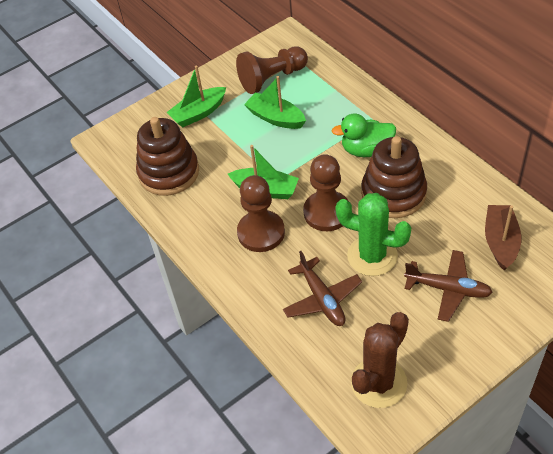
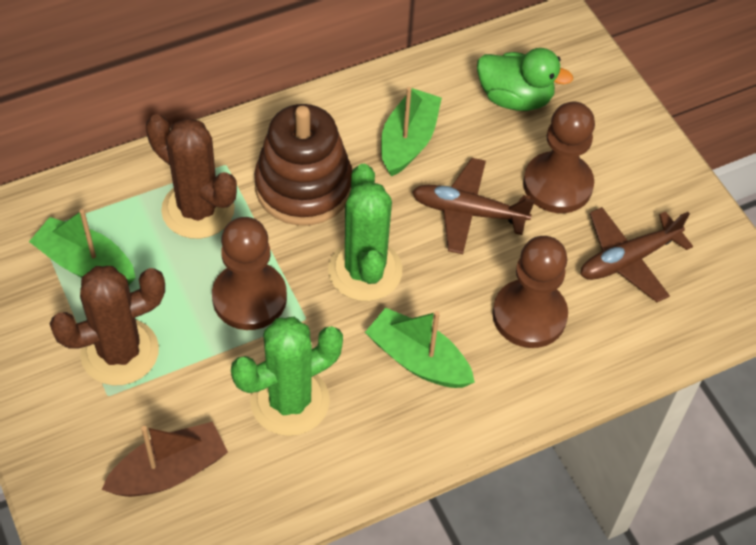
brown cactus: [351,312,409,408] = 1 -> [50,266,165,385] [146,114,237,239] = 2
brown stacking toy: [136,117,199,196] [361,136,427,218] = 2 -> [254,104,352,226] = 1
green cactus: [335,193,411,276] = 1 -> [231,317,343,436] [328,164,402,301] = 2

